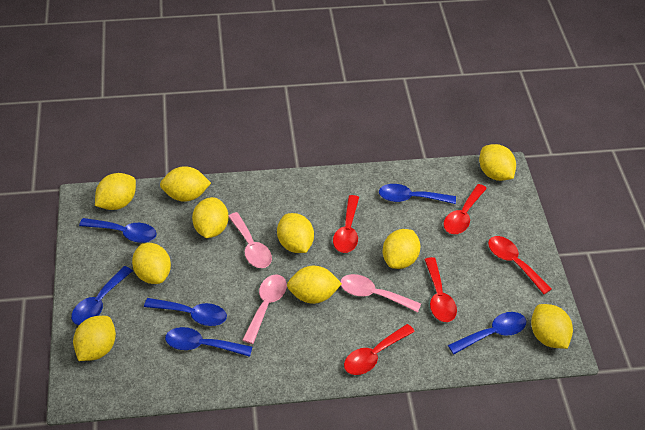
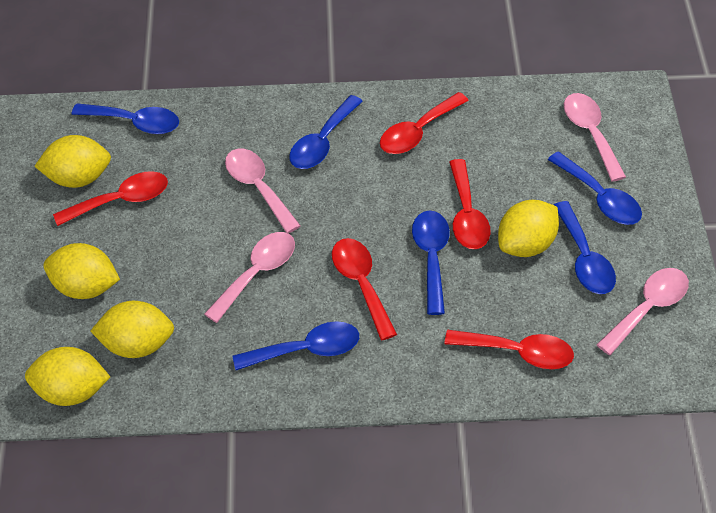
pink spoon: [228,212,272,268] [242,274,287,344] [340,274,421,312] = 3 -> [204,232,295,323] [225,149,301,233] [564,93,626,182] [596,268,689,355] = 4
yellow lemon: [73,316,116,361] [95,173,136,210] [132,243,171,284] [160,166,211,202] [192,197,229,238] [277,213,314,253] [287,266,342,304] [383,229,420,269] [479,144,516,181] [531,304,573,349] = 10 -> [25,347,110,406] [34,135,111,188] [44,243,120,299] [90,301,174,358] [498,200,559,257] = 5

